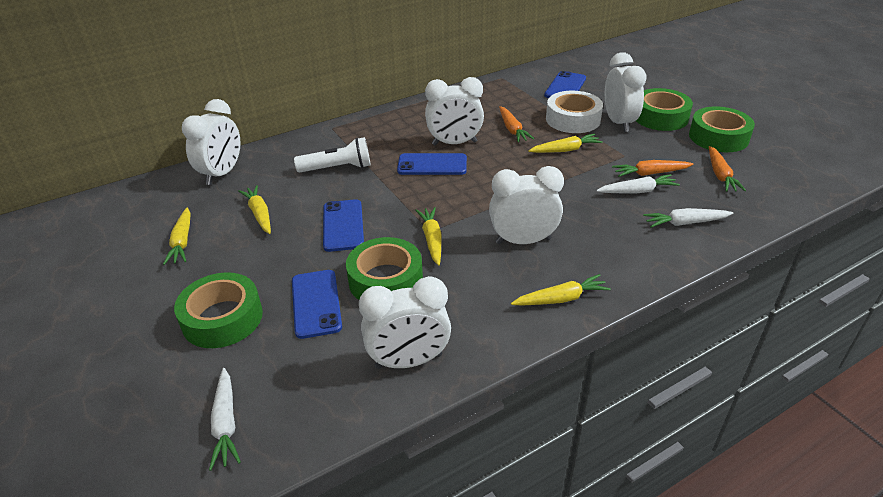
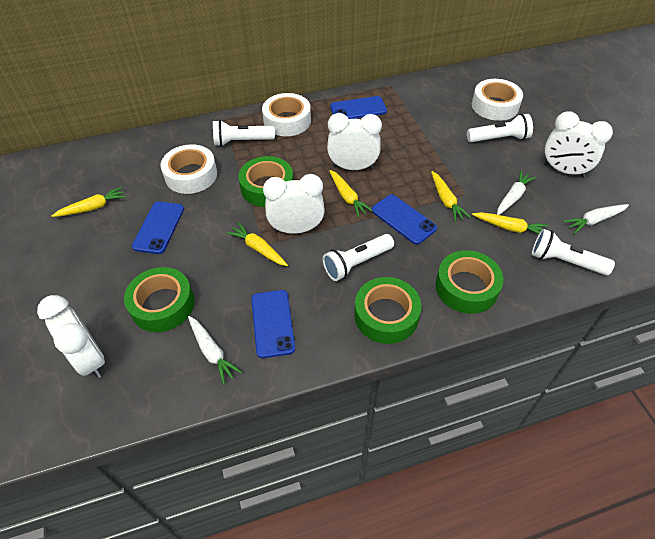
orange carrot: [499,106,534,142] [612,160,693,177] [709,146,746,192] = 3 -> none = 0
white clock: [182,99,241,185] [359,276,451,369] [425,77,484,145] [489,166,564,244] [605,52,647,132] = 5 -> [37,295,105,378] [263,174,325,234] [327,113,382,170] [544,111,613,178] = 4
white flashlight: [294,137,371,173] = 1 -> [213,120,275,147] [323,234,394,281] [467,114,533,142] [532,229,615,275] = 4
white tape: [546,91,603,133] = 1 -> [161,144,217,194] [262,93,311,136] [472,79,523,121] = 3

